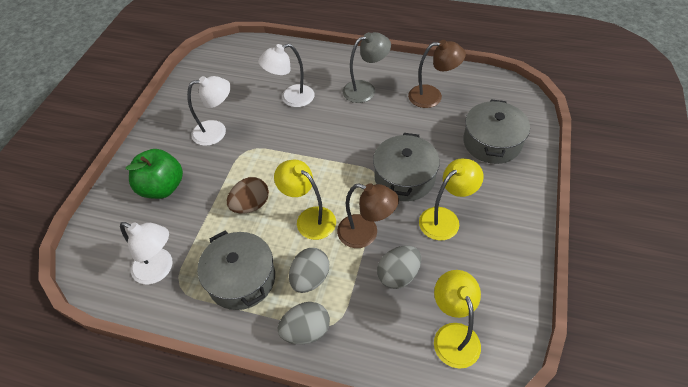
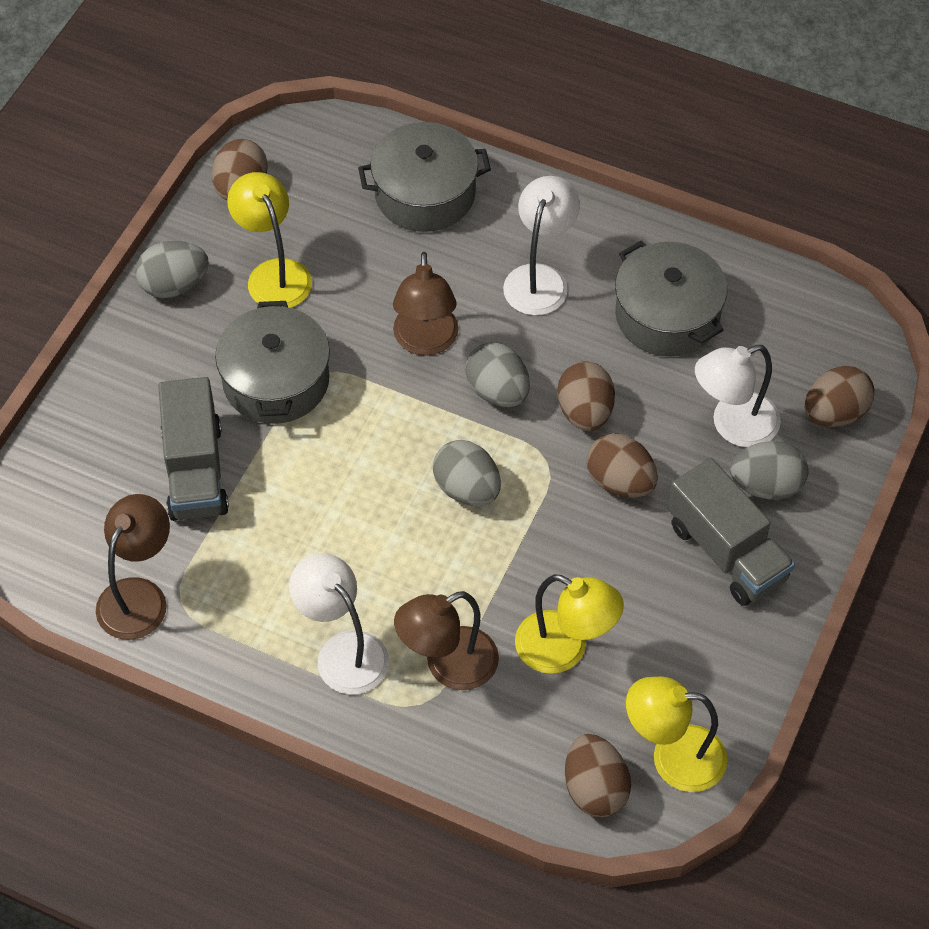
brown egg: [227,177,269,213] = 1 -> [212,139,268,201] [557,361,615,431] [565,734,631,817] [587,433,658,498] [805,366,874,427] = 5
brown lamp: [337,183,399,248] [408,40,466,108] = 2 -> [96,494,170,640] [393,252,458,356] [394,591,499,690] = 3
green apple: [126,149,183,199] = 1 -> none = 0
grey egg: [277,302,330,344] [289,248,329,293] [377,245,421,289] = 3 -> [135,241,209,298] [433,440,501,506] [465,342,530,407] [730,441,809,500] = 4
grey lamp: [343,32,391,103] = 1 -> none = 0
grey truck: none = 0 -> [158,377,229,521] [668,458,795,606] = 2

